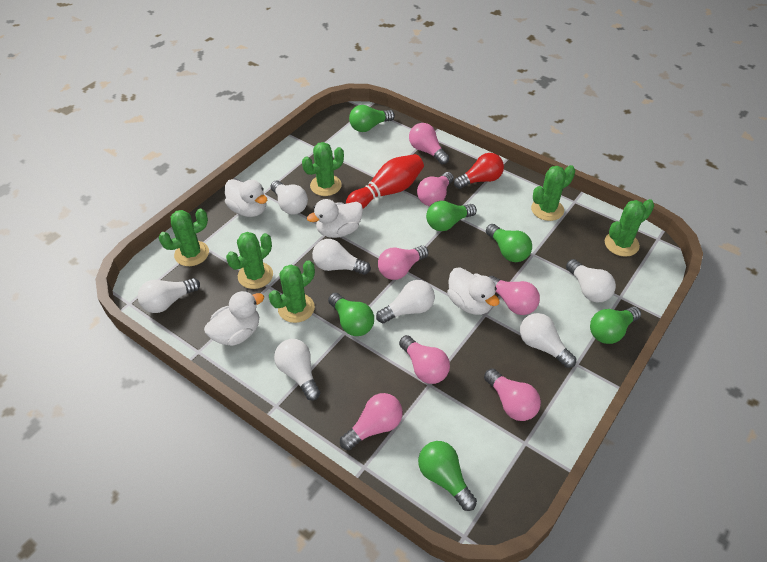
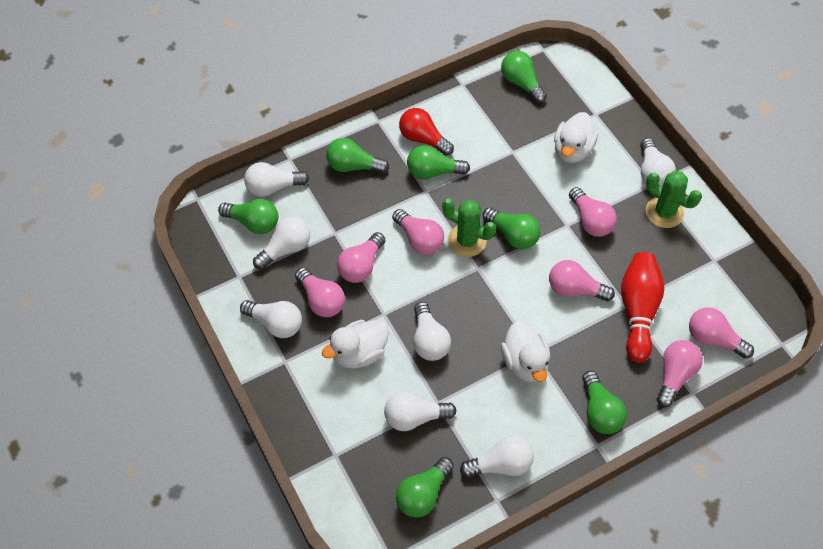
green cactus: [159,208,209,266] [226,232,273,289] [269,260,315,323] [302,142,344,196] [531,165,575,221] [605,199,654,257] = 6 -> [442,199,496,257] [646,171,702,228] = 2
green light bulb: [328,293,374,336] [349,105,395,132] [418,441,477,511] [426,201,477,231] [486,224,532,262] [590,306,641,344] = 6 -> [218,199,278,234] [326,138,389,173] [396,457,454,518] [407,145,470,180] [483,207,541,249] [501,51,547,103] [582,371,627,434] = 7
white duck: [204,291,264,346] [225,179,267,217] [307,199,363,238] [447,267,500,315] = 4 -> [322,320,389,368] [501,321,550,382] [554,112,598,163] = 3

